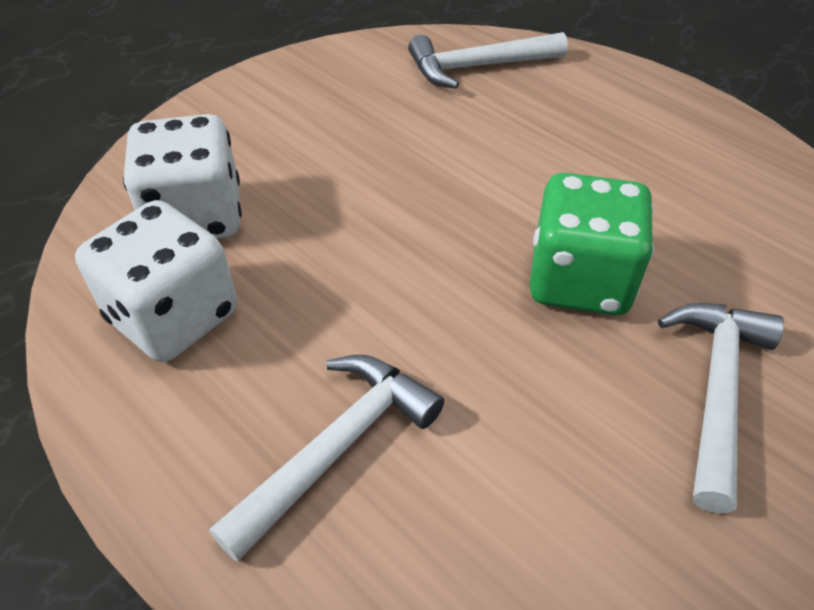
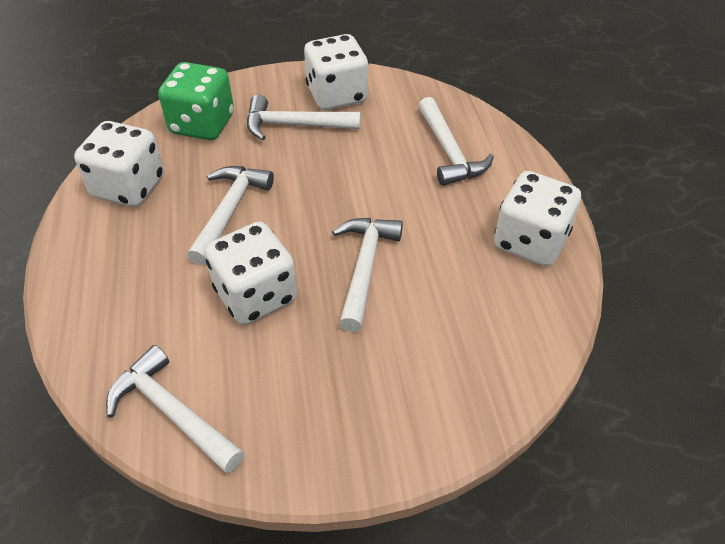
white dice: [75,200,237,362] [123,114,242,238] = 2 -> [74,121,164,207] [204,222,297,325] [304,34,368,110] [494,171,581,266] = 4
white hammer: [209,355,444,562] [408,32,568,89] [658,303,784,513] = 3 -> [106,345,244,473] [187,166,274,265] [247,95,361,140] [332,218,403,332] [418,97,494,186] = 5

